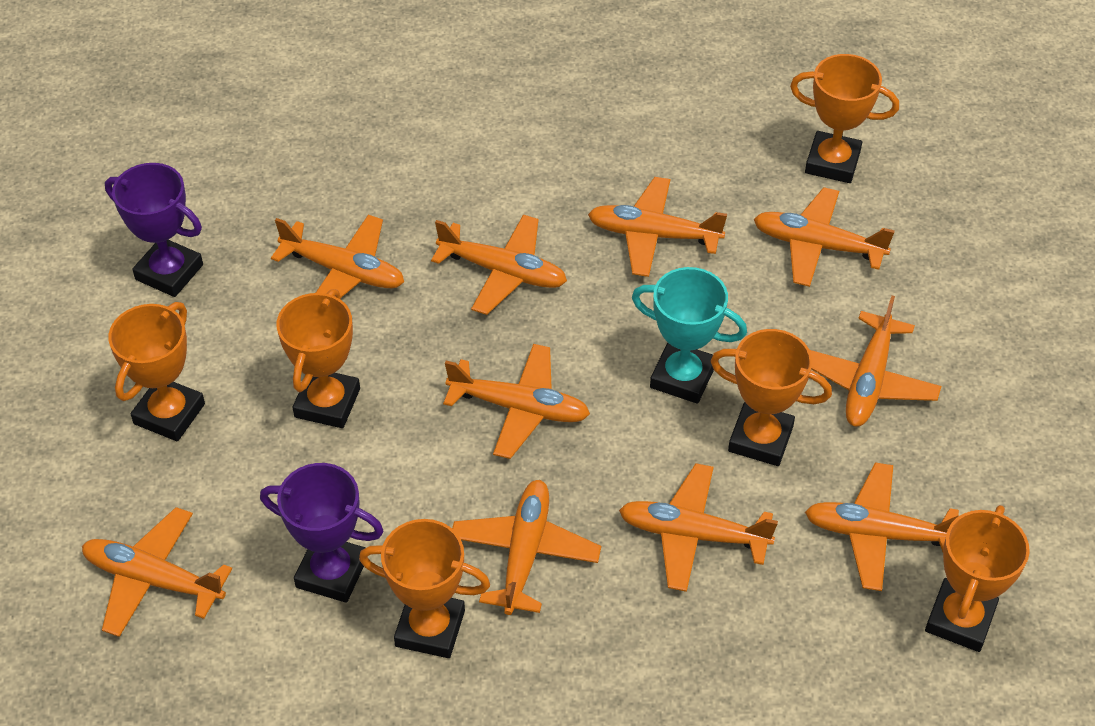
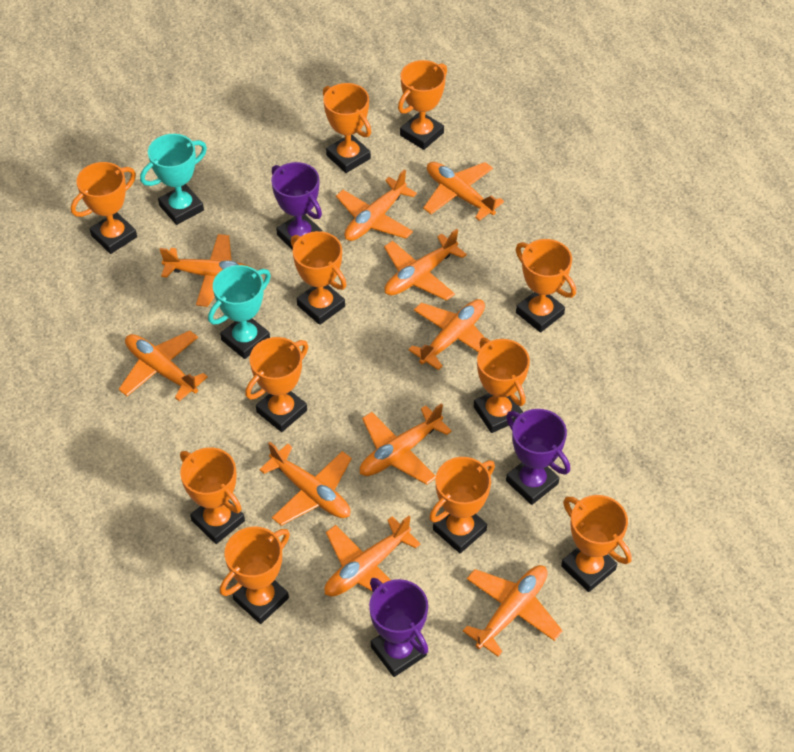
orange trophy: [108,302,205,441] [276,289,360,428] [359,519,490,658] [710,329,832,466] [790,54,899,183] [925,505,1030,652] = 6 -> [71,162,137,254] [180,447,245,544] [220,527,290,624] [245,337,308,432] [291,231,347,325] [323,83,371,173] [398,60,447,150] [429,457,495,553] [474,338,530,433] [516,239,576,332] [561,495,632,592] = 11
purple trophy: [105,163,203,297] [260,463,384,603] = 2 -> [271,162,323,250] [369,578,428,677] [506,409,570,505] = 3
turquoise trophy: [632,267,747,404] = 1 -> [140,134,207,225] [208,265,271,359] = 2

